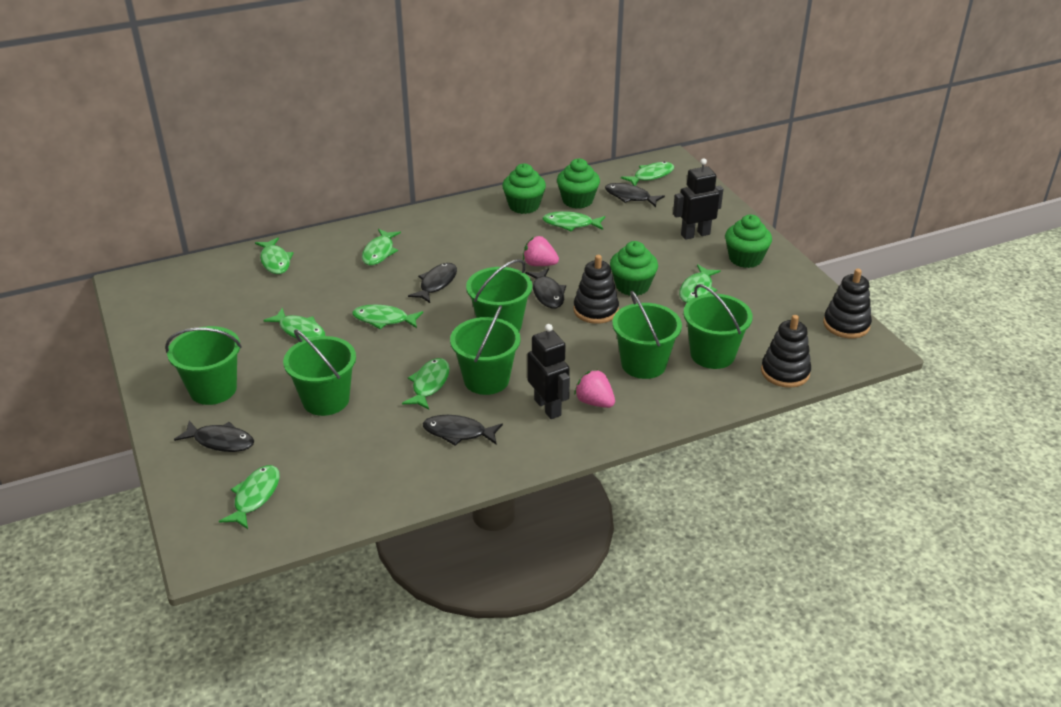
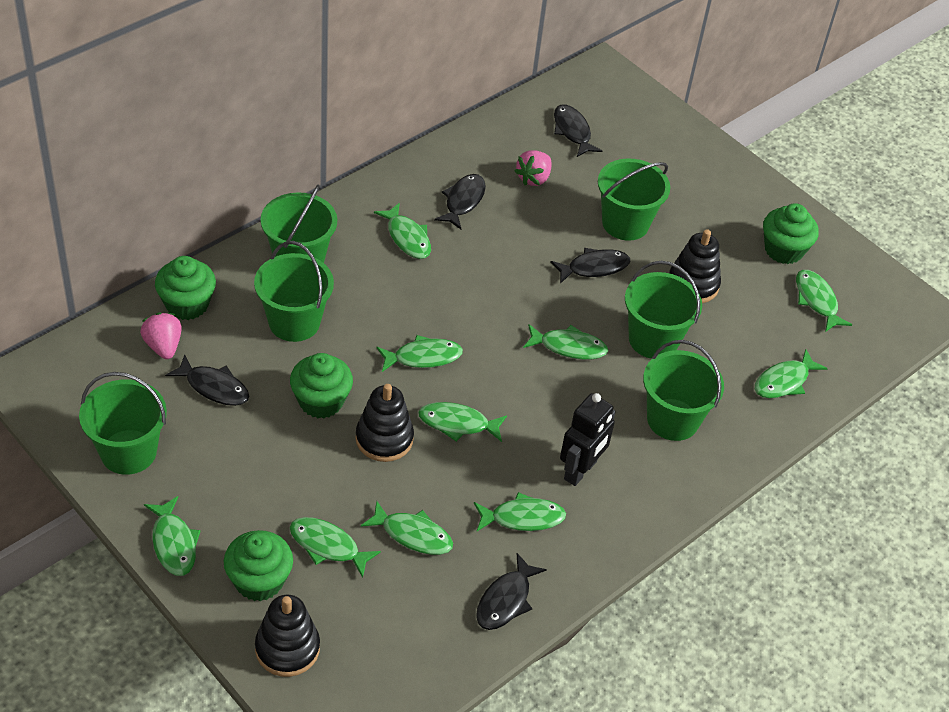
black robot: [527,324,570,419] [673,158,723,240] = 2 -> [560,393,616,486] = 1
green fish: [219,465,280,529] [255,238,294,274] [263,308,325,340] [352,304,423,329] [362,229,401,266] [402,358,450,410] [542,211,605,231] [621,162,674,186] [679,264,721,303] = 9 -> [144,496,201,576] [290,517,381,578] [361,500,453,555] [374,203,431,259] [377,335,463,372] [418,402,507,442] [474,492,566,531] [523,324,608,360] [755,349,828,398] [796,270,852,332] = 10

